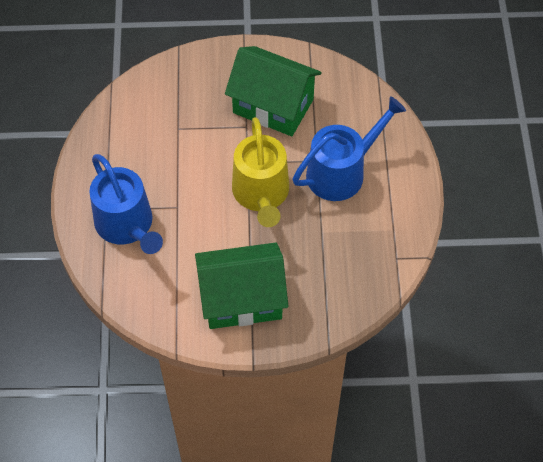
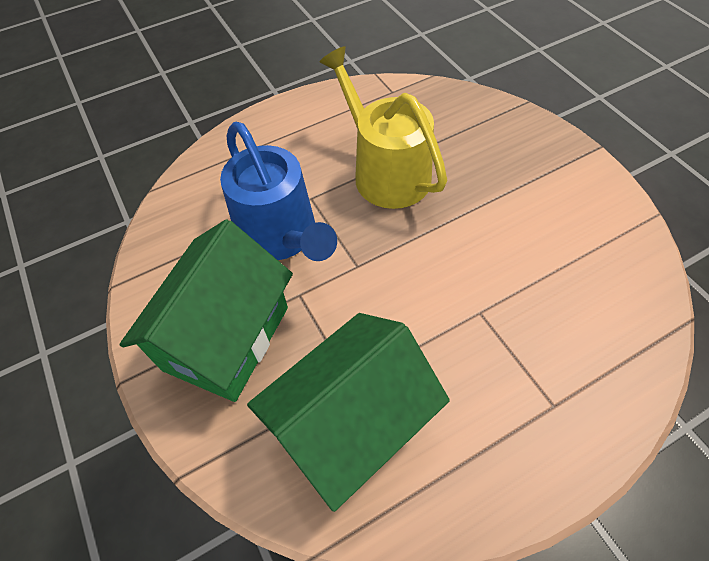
blue watering can: [89,154,163,254] [293,96,406,201] = 2 -> [220,122,337,261] = 1

